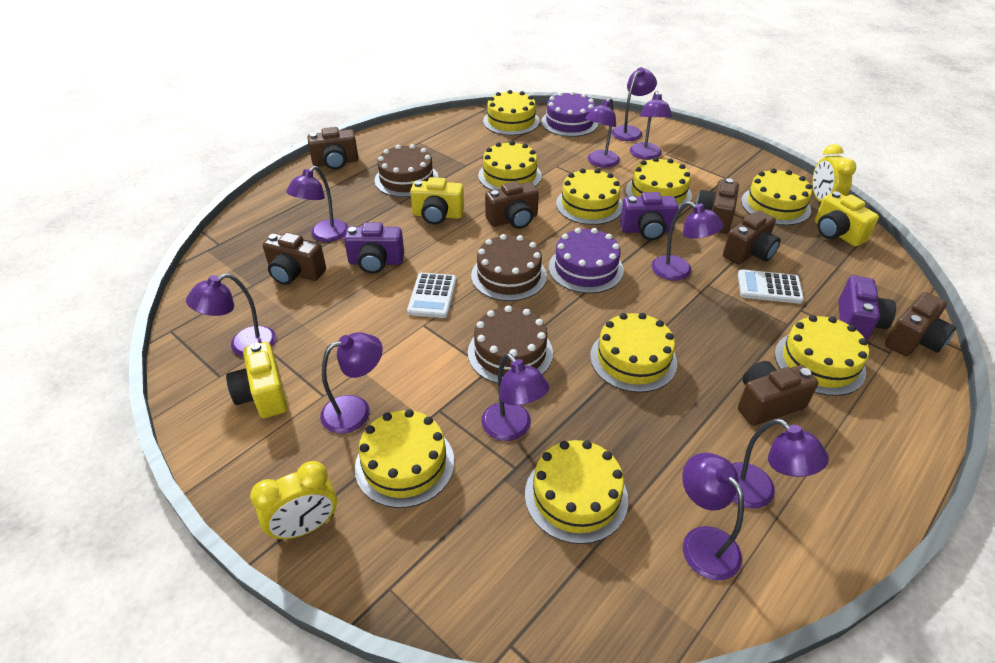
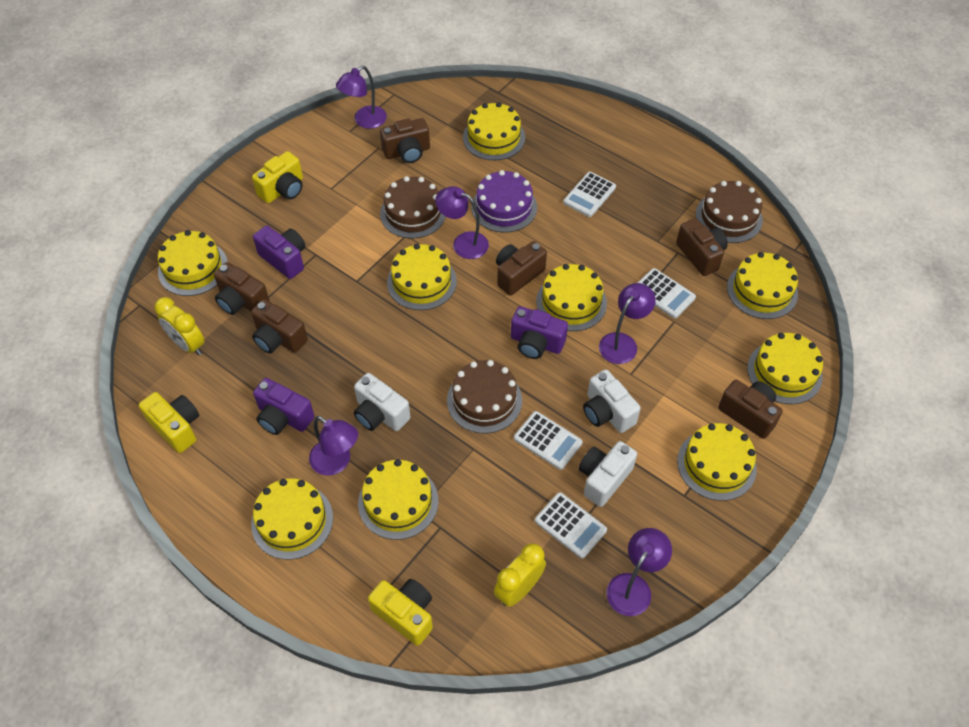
brown camera: [263,232,326,285] [308,127,358,170] [485,181,539,229] [696,178,739,234] [723,211,781,265] [738,361,819,426] [885,292,956,356] = 7 -> [214,262,270,315] [251,299,308,354] [380,118,430,163] [496,241,547,296] [676,218,728,276] [718,380,783,439] = 6
purple cake: [541,91,598,137] [549,228,624,293] = 2 -> [471,170,537,233] = 1
purple lamp: [186,273,276,357] [286,166,348,242] [320,332,383,434] [482,353,549,441] [585,98,620,168] [611,67,657,141] [630,91,672,160] [651,201,724,281] [682,452,744,581] [732,419,829,509] = 10 -> [309,416,358,476] [336,66,387,129] [435,186,489,259] [599,283,656,364] [606,528,672,616] = 5
white calculator: [407,273,457,318] [738,269,804,304] = 2 -> [514,411,583,470] [535,492,607,559] [563,172,616,217] [638,268,696,318] = 4
white camera: none = 0 -> [354,373,410,431] [579,441,637,507] [583,369,641,433] = 3

